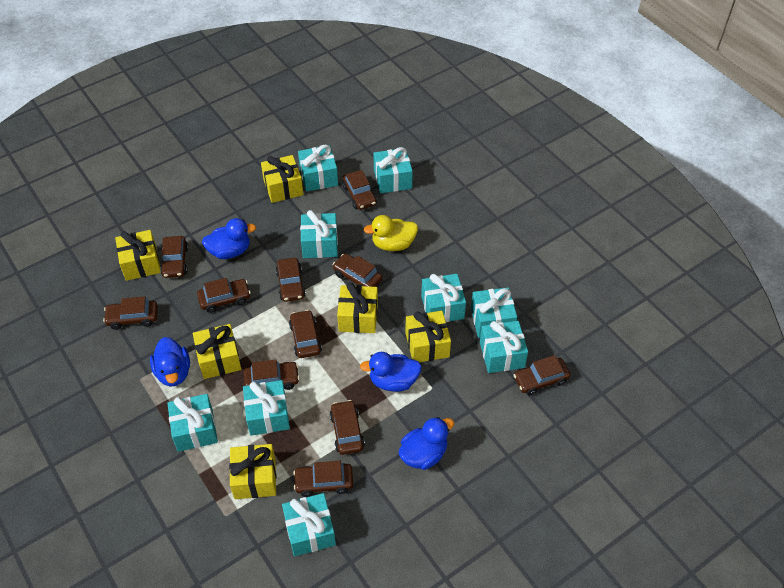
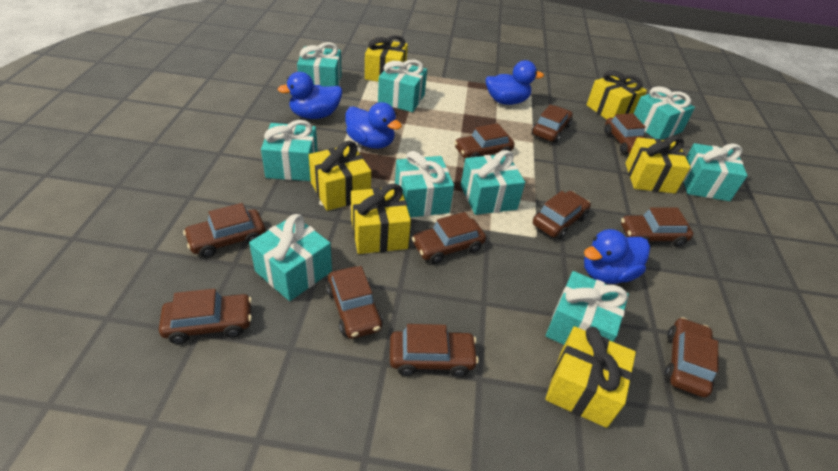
yellow duck: [364,215,418,251] = 1 -> none = 0

